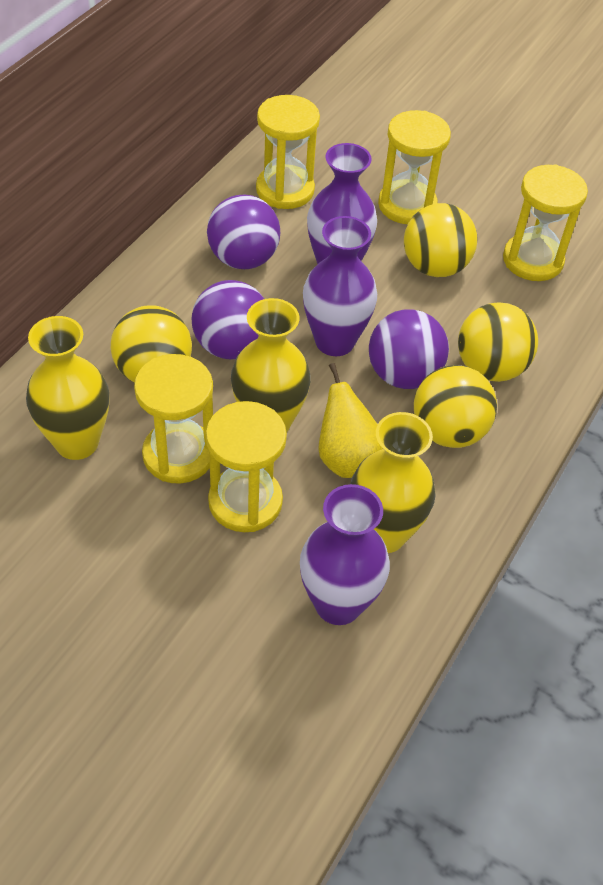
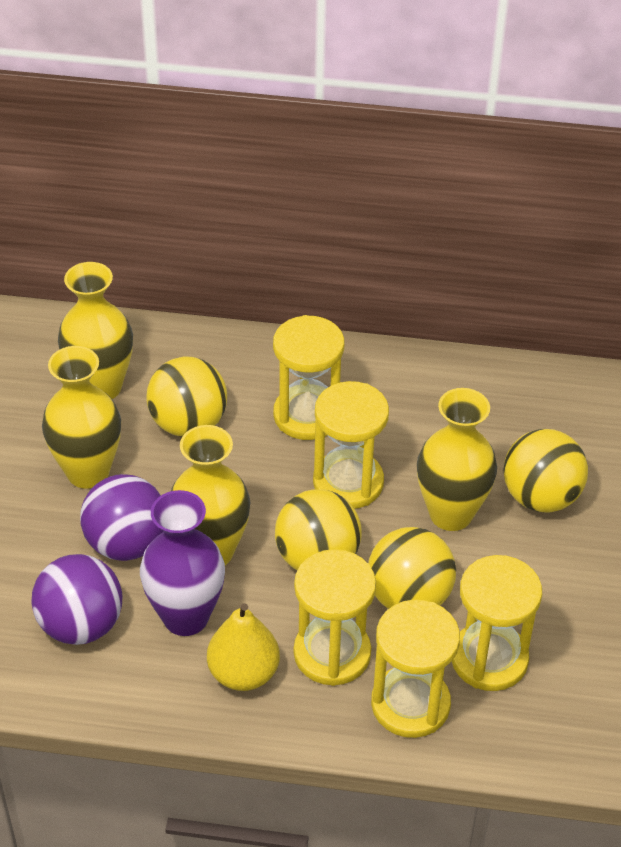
purple ball: [191,280,264,359] [207,195,280,269] [369,309,449,389] = 3 -> [31,554,122,645] [80,474,164,561] = 2
purple vase: [300,484,390,625] [303,216,377,356] [307,143,377,264] = 3 -> [140,490,225,636] = 1
yellow vase: [26,316,109,460] [231,298,311,433] [350,412,436,553] = 3 -> [42,346,121,488] [58,262,133,399] [171,425,250,565] [417,388,497,531] = 4

